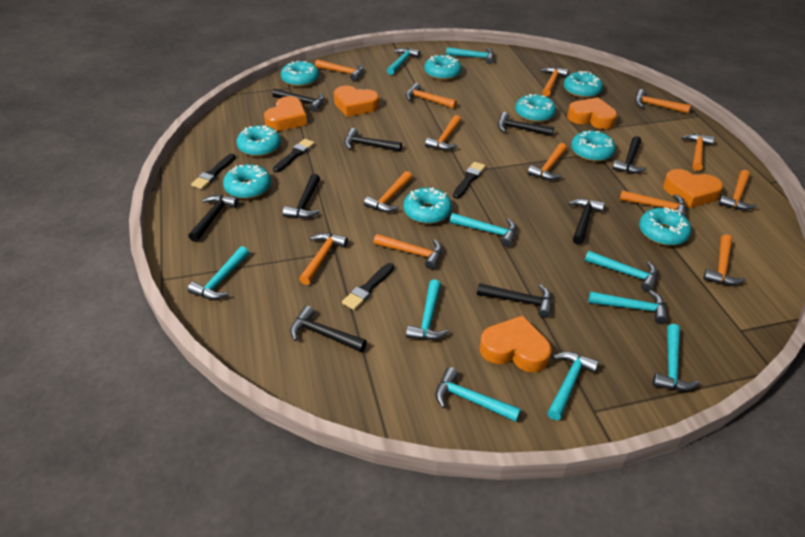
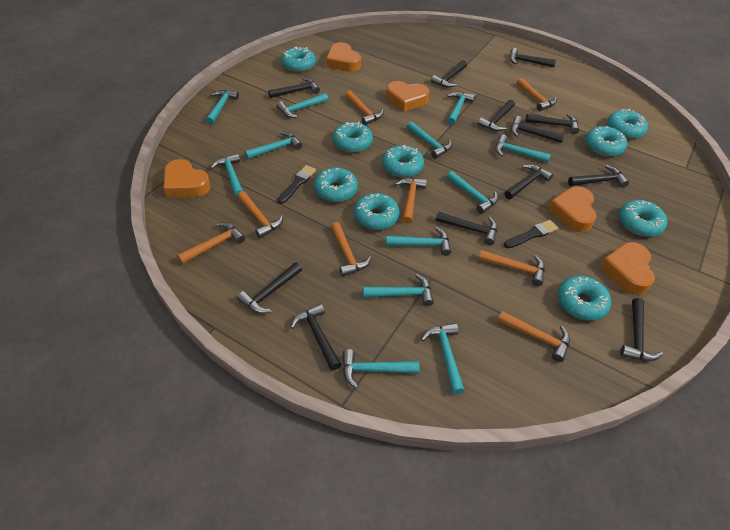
black brush: [191,154,236,189] [273,139,315,172] [342,263,394,310] [453,162,485,199] = 4 -> [277,165,316,204] [504,220,558,248] = 2
black hammer: [188,195,238,242] [272,89,325,112] [283,174,320,218] [290,306,367,352] [344,128,402,152] [477,283,552,318] [498,112,554,136] [568,199,605,245] [612,136,647,173] = 9 -> [237,262,302,314] [268,77,320,98] [290,303,341,370] [431,60,467,88] [436,212,498,245] [478,100,515,131] [505,164,553,199] [510,48,556,67] [511,116,564,143] [525,114,579,134] [568,165,629,188] [620,298,663,361] = 12
orange hammer: [299,233,348,285] [315,59,364,81] [364,171,412,212] [373,234,442,269] [405,83,457,109] [425,115,461,150] [528,143,567,180] [541,67,568,96] [620,190,686,217] [635,89,691,114] [681,134,714,171] [703,234,745,285] [719,170,757,210] = 13 -> [177,222,245,264] [237,191,283,238] [330,222,372,277] [345,90,384,125] [395,178,427,224] [478,250,545,286] [498,311,570,362] [517,78,557,111] = 8
turquoise hammer: [188,246,249,300] [387,48,420,75] [406,279,449,340] [435,367,521,422] [446,47,494,64] [450,213,516,247] [547,352,599,420] [585,251,657,292] [588,290,668,324] [652,324,700,391] = 10 -> [206,90,239,125] [211,153,243,198] [245,132,302,159] [277,93,328,118] [343,349,420,389] [363,274,434,306] [386,227,451,256] [407,121,452,159] [421,323,465,394] [447,92,475,125] [447,171,498,214] [495,134,551,163] = 12

